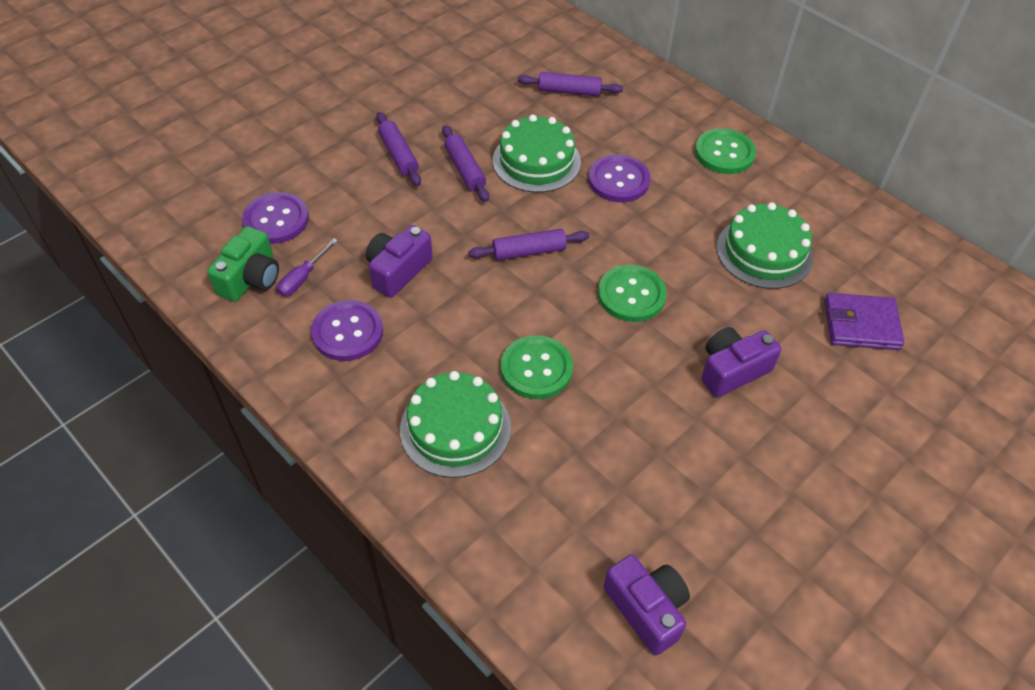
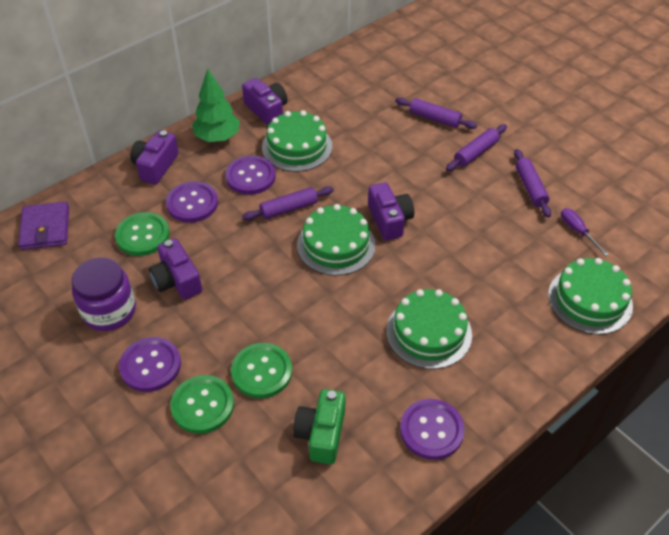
green cake: [400,371,511,478] [493,115,581,193] [717,202,813,289] = 3 -> [262,110,332,172] [297,204,375,276] [386,289,472,369] [548,258,633,335] = 4
green tree: none = 0 -> [192,69,240,142] = 1
purple button: [242,192,309,244] [311,300,383,361] [588,154,650,202] = 3 -> [119,337,181,392] [166,181,218,223] [225,155,276,195] [400,399,465,460] = 4
purple camera: [366,225,433,298] [604,555,690,655] [701,327,781,397] = 3 -> [130,131,179,184] [149,238,202,300] [242,78,288,126] [368,182,414,240] = 4
purple jar: none = 0 -> [72,257,136,331] = 1

